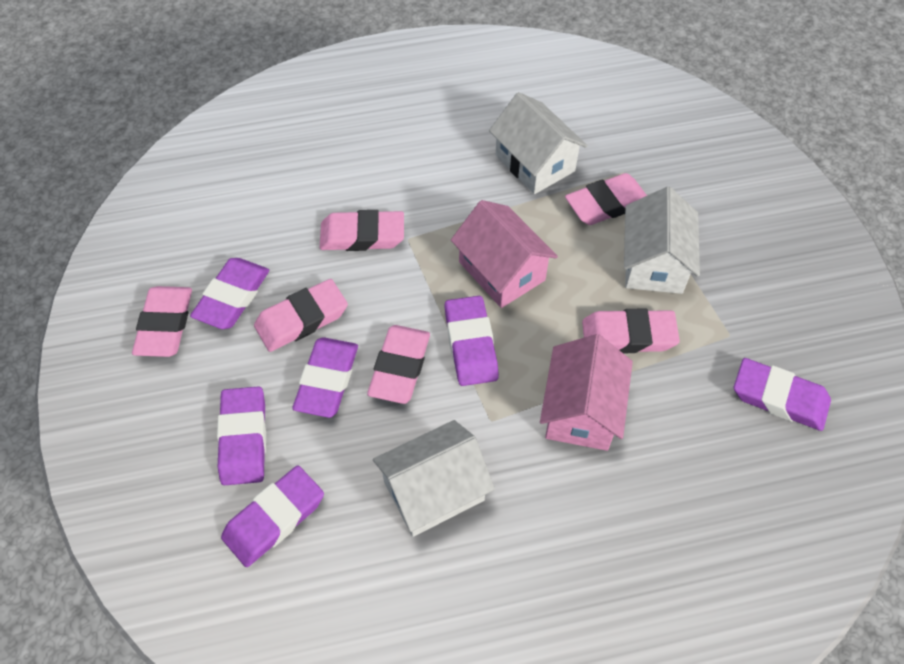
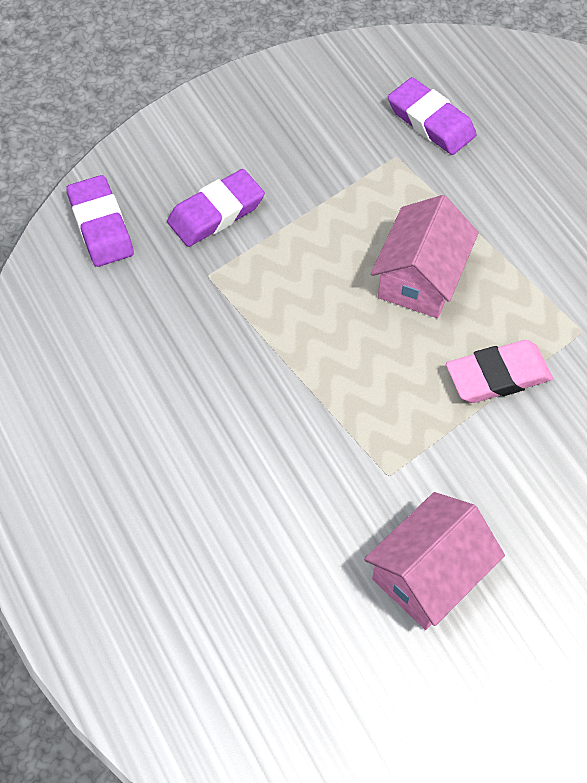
pink eraser: [132,286,192,357] [254,279,348,352] [319,210,404,251] [367,325,430,404] [565,173,647,225] [582,309,680,353] = 6 -> [446,340,553,403] = 1
purple eraser: [190,258,269,329] [217,386,266,485] [221,466,324,567] [292,337,358,418] [444,296,499,386] [734,358,831,431] = 6 -> [66,175,134,267] [167,169,265,247] [388,77,477,155] = 3
white house: [373,420,495,537] [489,92,588,194] [624,187,700,294] = 3 -> none = 0

